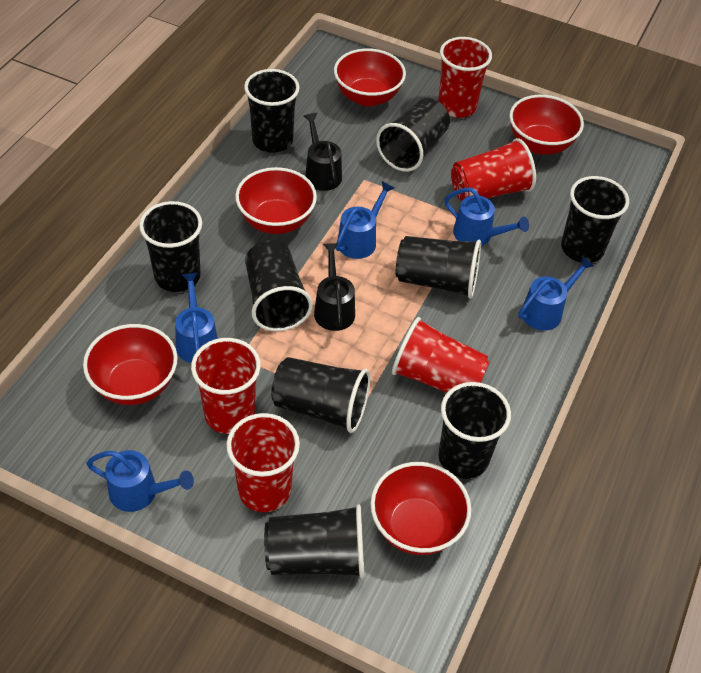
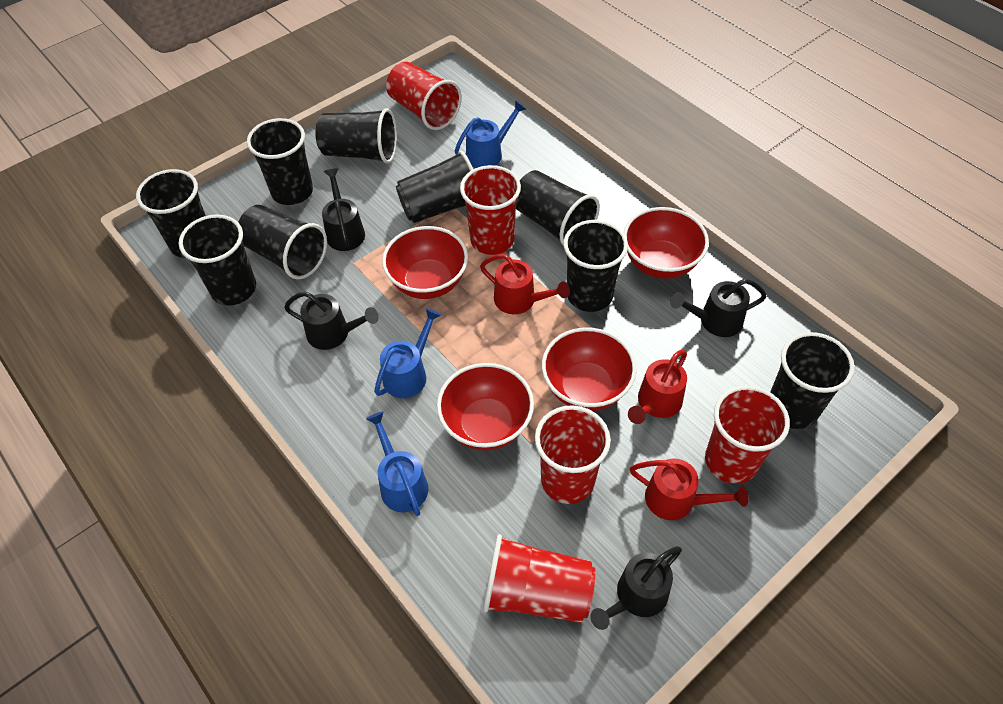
black watering can: [304,113,342,191] [314,243,355,331] = 2 -> [284,291,379,350] [322,168,365,251] [590,546,682,630] [670,279,766,337] = 4
blue watering can: [86,450,194,512] [175,273,218,363] [336,181,394,259] [445,188,529,246] [518,256,594,331] = 5 -> [366,412,428,516] [374,308,441,398] [455,100,526,168] = 3
red bowl: [83,324,178,405] [235,167,317,234] [334,48,406,106] [370,462,471,555] [509,95,584,155] = 5 -> [382,226,468,299] [437,363,534,450] [542,327,637,411] [623,207,709,279] = 4
red watering can: none = 0 -> [480,254,570,314] [628,350,687,424] [630,459,749,520] = 3

